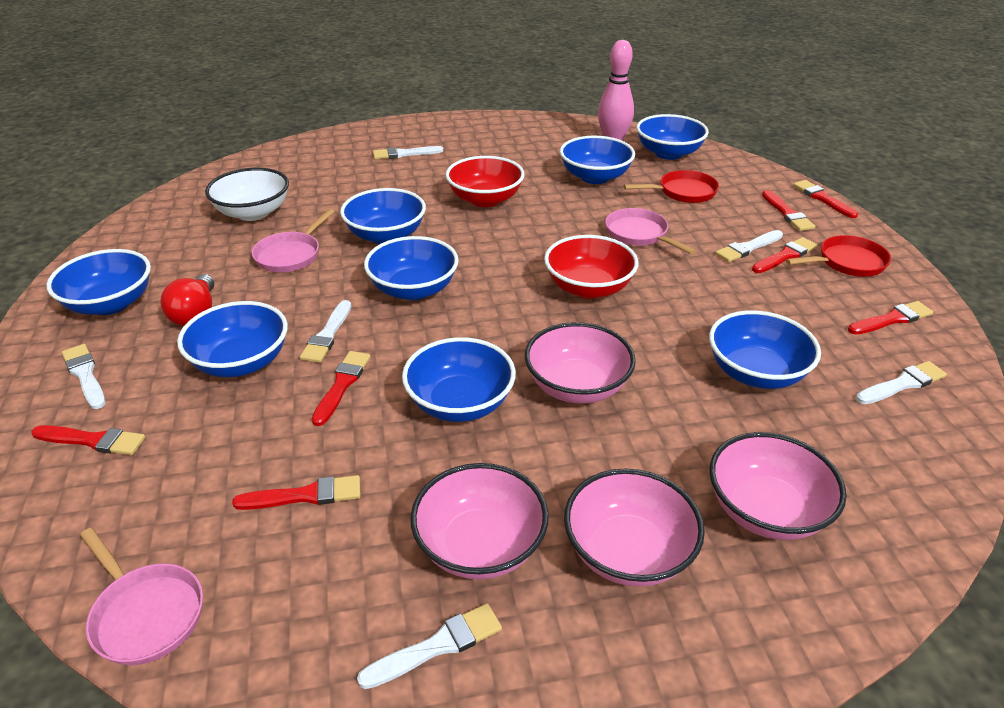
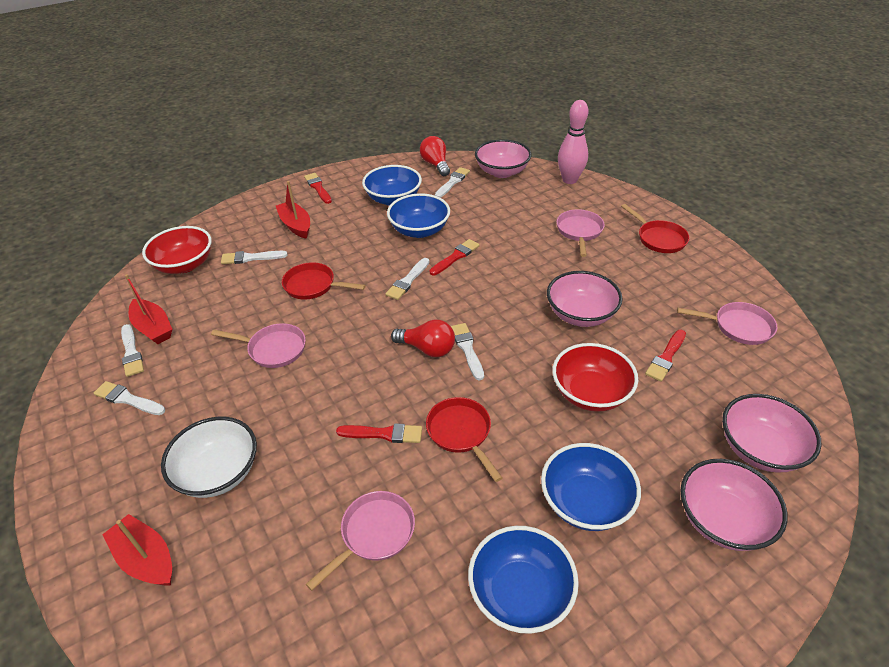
blue bowl: [47,249,151,315] [177,301,288,377] [340,188,426,244] [364,236,459,300] [402,337,516,422] [560,136,635,184] [636,114,709,160] [709,310,821,389] = 8 -> [362,165,422,206] [387,193,450,238] [468,526,579,634] [541,443,641,531] = 4
pink pan: [80,528,203,665] [252,209,335,273] [605,208,696,254] = 3 -> [211,323,306,368] [306,491,415,591] [556,209,604,257] [677,302,777,345] = 4
red boat: none = 0 -> [102,514,172,586] [125,274,172,344] [276,181,310,239] = 3
red brush: [31,425,145,455] [232,475,360,510] [312,351,370,426] [752,237,818,273] [762,190,815,231] [793,180,858,218] [848,301,933,335] = 7 -> [304,173,332,204] [336,423,422,443] [429,239,480,275] [645,330,686,382] = 4
red light bulb: [160,274,214,326] = 1 -> [391,319,455,357] [420,136,450,176] = 2
red pan: [624,170,719,203] [786,235,891,277] = 2 -> [282,262,366,300] [426,397,502,482] [621,204,690,253] = 3

